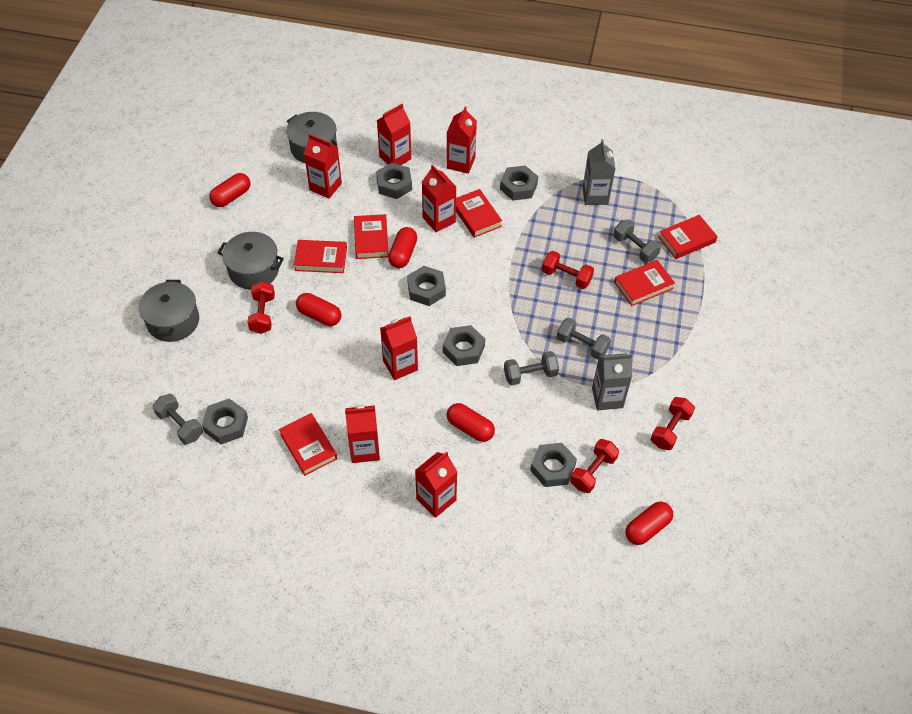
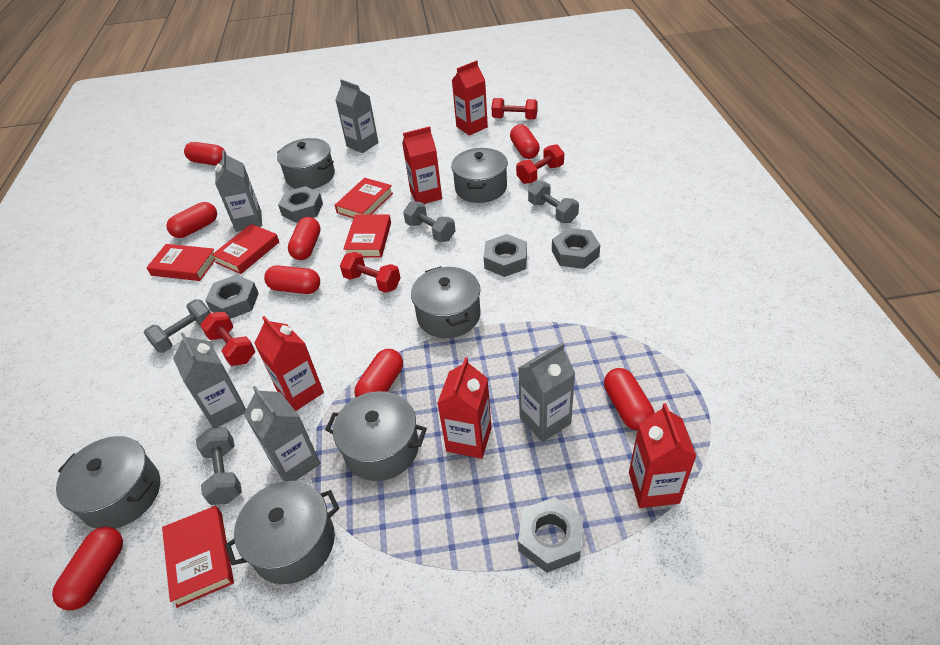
grey carton: [582,139,616,205] [592,353,632,410] = 2 -> [173,332,246,428] [215,150,262,232] [244,386,321,481] [336,79,379,153] [518,343,575,442] = 5
grey nut: [202,399,248,444] [376,163,412,199] [407,266,446,306] [443,325,485,366] [500,165,538,200] [530,443,577,487] = 6 -> [205,275,259,319] [278,186,323,223] [484,234,527,277] [518,497,583,573] [552,228,600,269] = 5
grey pot: [139,280,199,342] [217,232,284,289] [286,112,337,163] = 3 -> [56,436,160,529] [225,481,339,584] [277,138,335,189] [325,391,427,481] [411,266,481,338] [451,148,508,203] = 6
red book: [279,413,337,476] [294,240,347,273] [354,214,389,259] [456,189,502,238] [614,260,675,306] [658,215,718,259] = 6 -> [146,244,216,281] [162,506,234,608] [212,224,279,274] [335,178,393,218] [343,214,391,258] = 5
red capsule: [209,173,251,207] [296,293,341,326] [388,227,417,268] [447,403,495,442] [626,502,673,545] = 5 -> [52,527,123,610] [166,202,217,238] [184,142,226,165] [264,265,320,294] [288,217,321,260] [355,349,403,397] [510,124,540,159] [604,368,654,431] = 8
red carton: [304,134,342,198] [345,405,380,463] [377,104,411,165] [380,316,418,380] [415,452,458,518] [422,164,456,232] [447,106,477,174] = 7 -> [254,316,324,411] [402,126,442,204] [437,357,492,459] [452,60,488,135] [629,403,696,508] = 5

